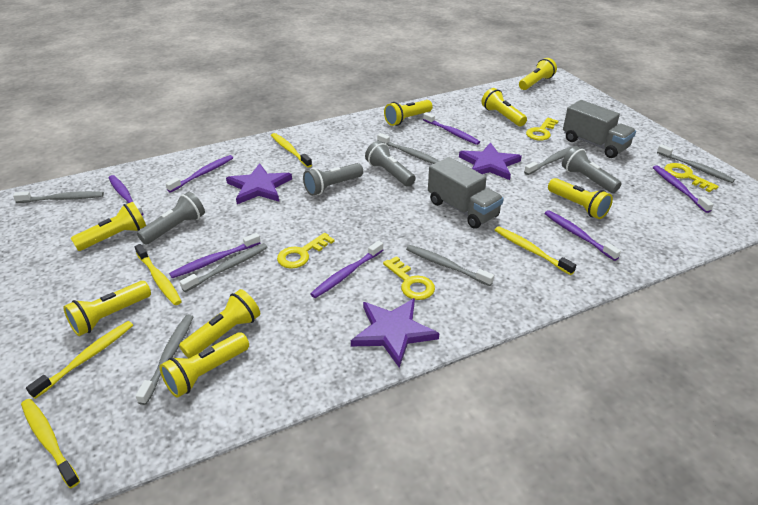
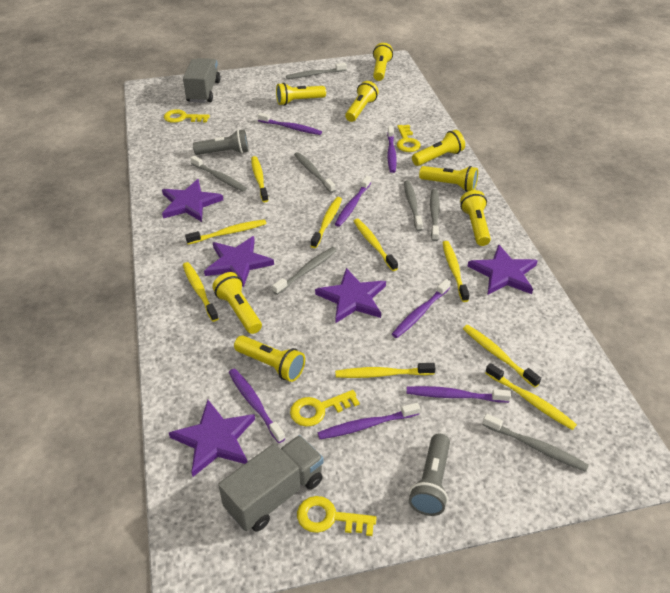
grey flashlight: [137,192,205,245] [303,163,363,196] [365,141,416,187] [562,146,622,193] = 4 -> [193,129,249,155] [409,434,450,516] = 2
purple star: [226,163,292,204] [351,298,439,368] [459,142,522,180] = 3 -> [162,179,223,222] [169,400,255,477] [204,236,274,288] [315,268,386,323] [467,244,538,294] = 5
yellow toothbrush: [21,399,80,488] [26,321,133,399] [134,244,182,305] [271,133,312,168] [495,226,576,275] = 5 -> [183,262,219,322] [185,219,266,245] [251,156,269,202] [311,197,342,248] [335,363,436,378] [354,219,398,271] [442,241,470,302] [463,325,541,388] [485,363,577,430] = 9

